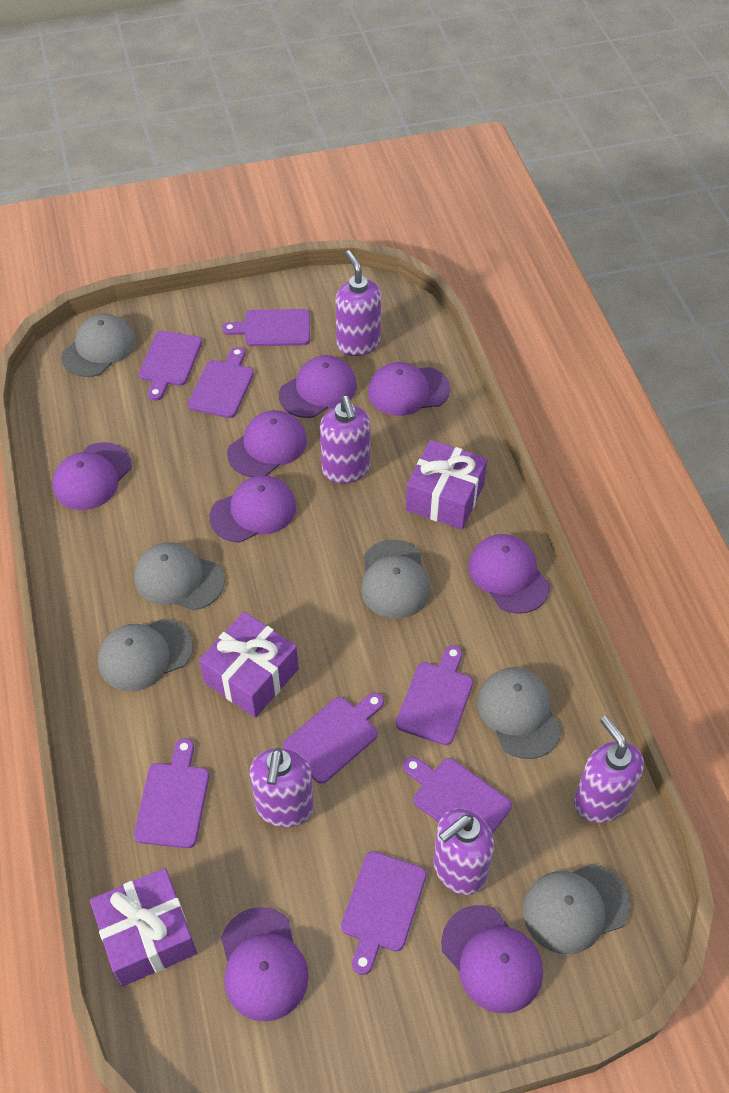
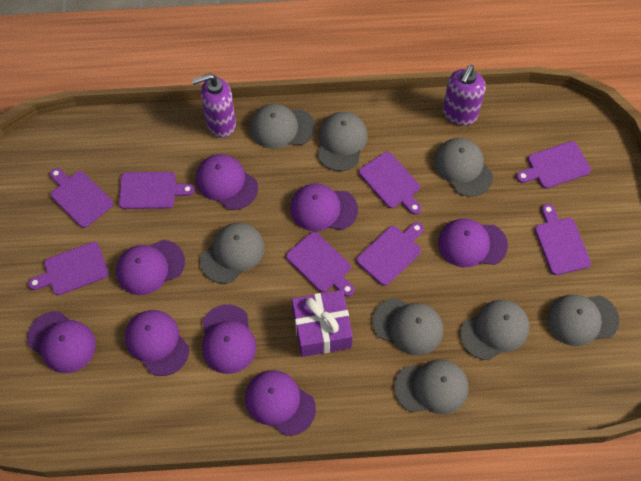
grey cap: [61,314,136,377] [98,618,193,691] [134,542,224,610] [361,540,430,619] [477,668,562,759] [523,863,630,954] = 6 -> [200,223,265,284] [250,104,315,149] [317,112,368,171] [372,298,443,355] [394,359,468,414] [434,138,493,197] [460,300,529,360] [547,294,619,346] = 8
purple gift: [90,868,197,987] [199,612,299,718] [406,440,488,530] = 3 -> [292,290,353,357] = 1
purple soap dispenser: [250,748,314,828] [320,396,370,483] [336,251,381,356] [433,808,494,895] [574,716,644,823] = 5 -> [192,73,236,138] [443,65,486,126] = 2

